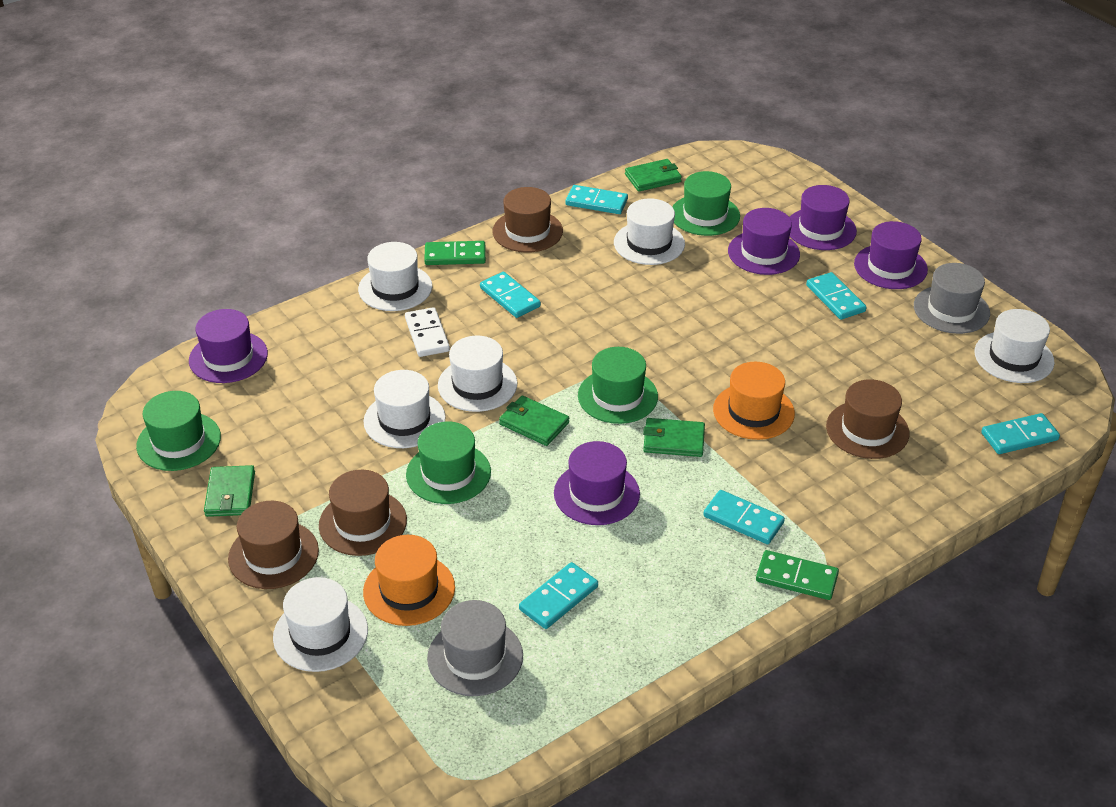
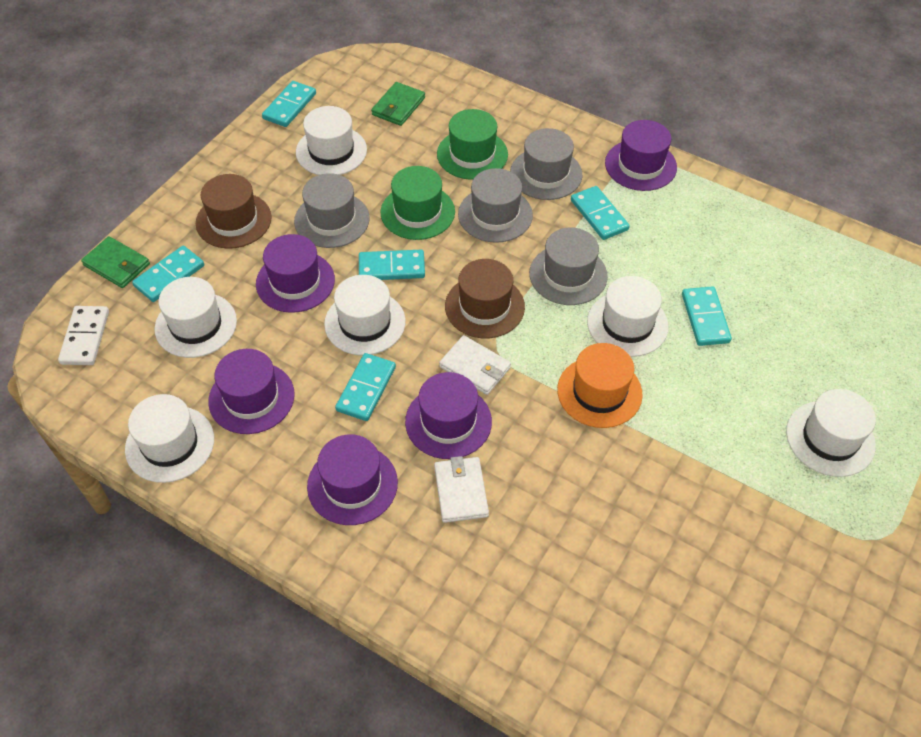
brown hat: [228,501,319,589] [319,470,407,556] [493,187,563,253] [826,379,909,459] = 4 -> [196,174,272,249] [445,259,525,338] = 2
green domino: [424,241,486,265] [756,550,839,600] = 2 -> none = 0
green hat: [136,391,221,471] [406,422,491,504] [578,347,658,424] [673,171,740,236] = 4 -> [381,166,455,240] [437,109,508,180] = 2
green wallet: [204,465,255,517] [499,396,569,446] [625,159,682,192] [643,418,705,457] = 4 -> [81,236,150,288] [371,82,425,126] = 2
grey hat: [427,600,523,696] [914,263,990,334] = 2 -> [294,173,370,248] [458,168,533,243] [510,128,582,200] [529,227,608,305] = 4
orange hat: [363,535,455,626] [713,362,795,440] = 2 -> [557,343,643,428] = 1
white wallet: none = 0 -> [434,456,489,523] [439,335,511,395] = 2

